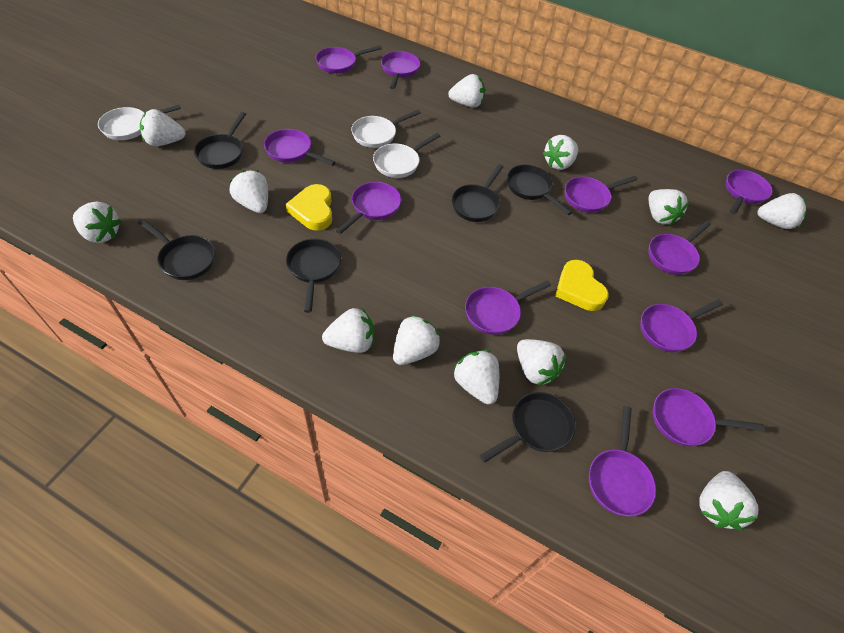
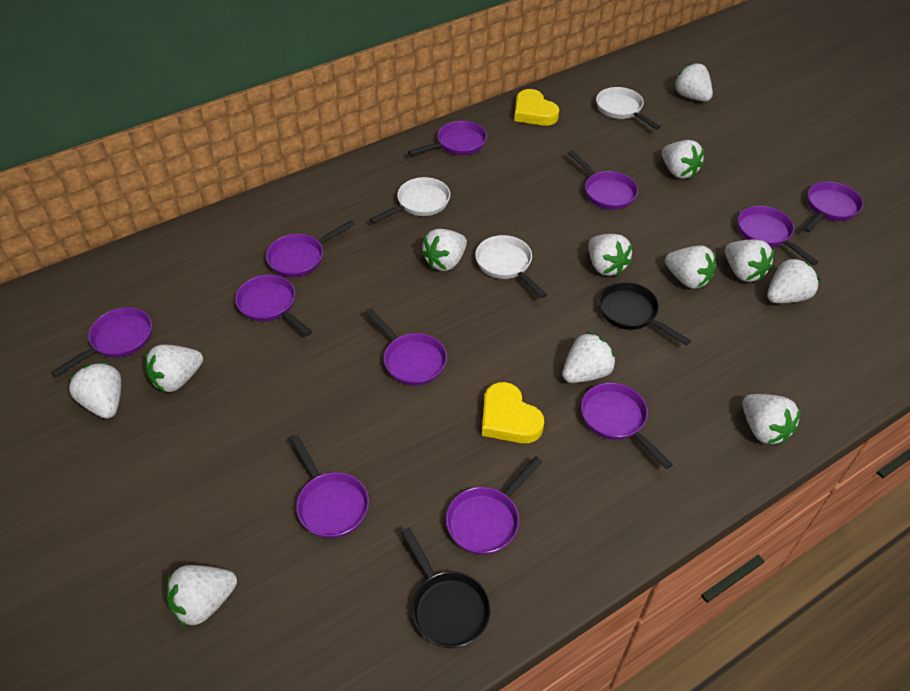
black pan: [138,219,215,280] [194,112,246,169] [286,239,341,313] [452,164,504,222] [480,392,576,463] [507,164,572,215] = 6 -> [401,527,491,648] [599,282,691,346] = 2

